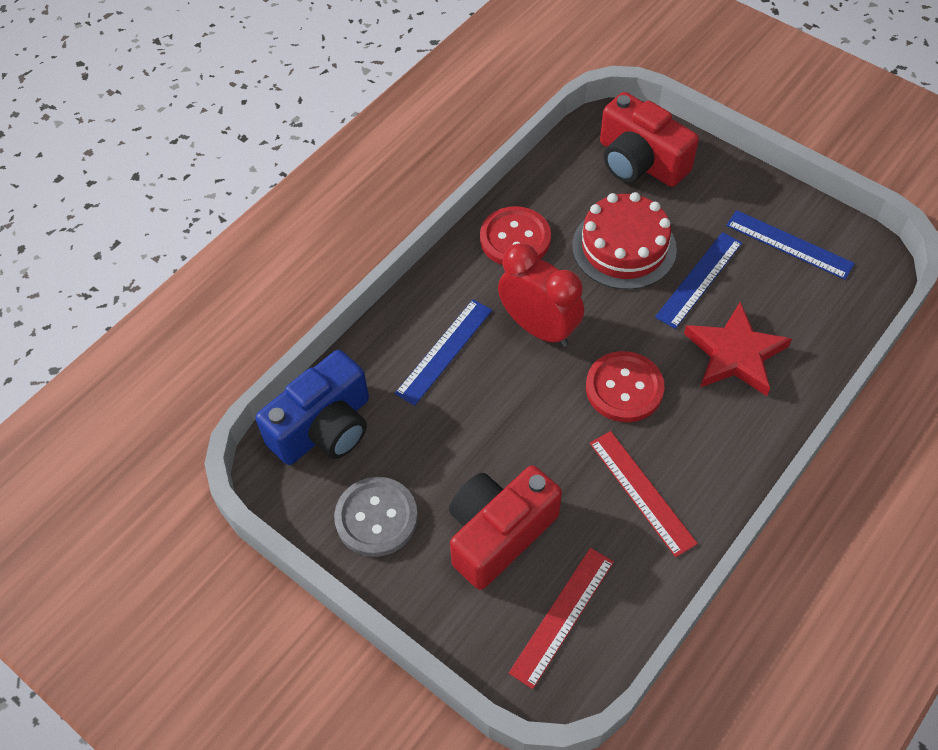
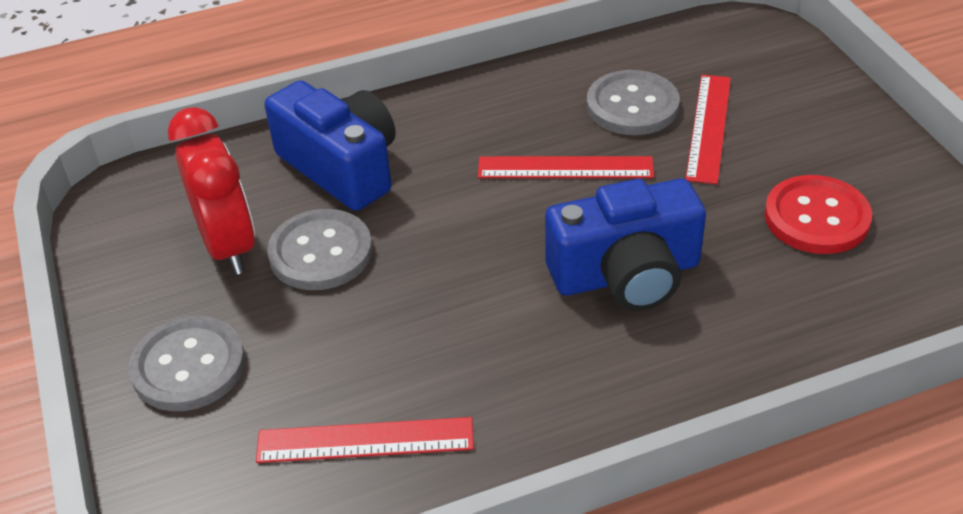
blue camera: [255,350,369,465] = 1 -> [265,80,395,211] [545,178,706,311] = 2
blue ruler: [395,299,492,406] [655,232,742,329] [726,210,855,280] = 3 -> none = 0
grey button: [334,477,418,557] = 1 -> [129,316,245,411] [267,209,372,290] [587,70,680,135] = 3
red button: [480,206,551,265] [586,351,664,422] = 2 -> [764,175,872,254] = 1
red cake: [572,192,677,290] = 1 -> none = 0
red camera: [449,465,562,590] [600,92,699,187] = 2 -> none = 0
red ruler: [509,548,614,689] [590,431,698,557] = 2 -> [256,417,474,463] [478,156,654,178] [685,75,731,184] = 3
red star: [684,302,792,396] = 1 -> none = 0

